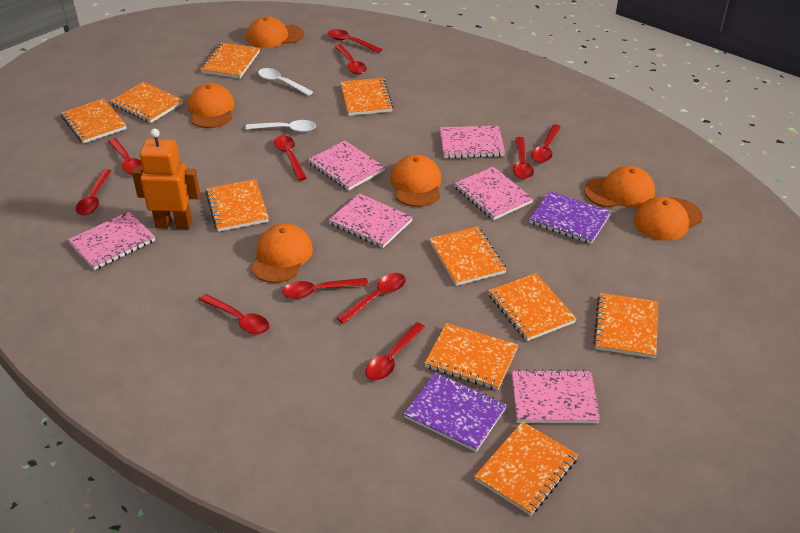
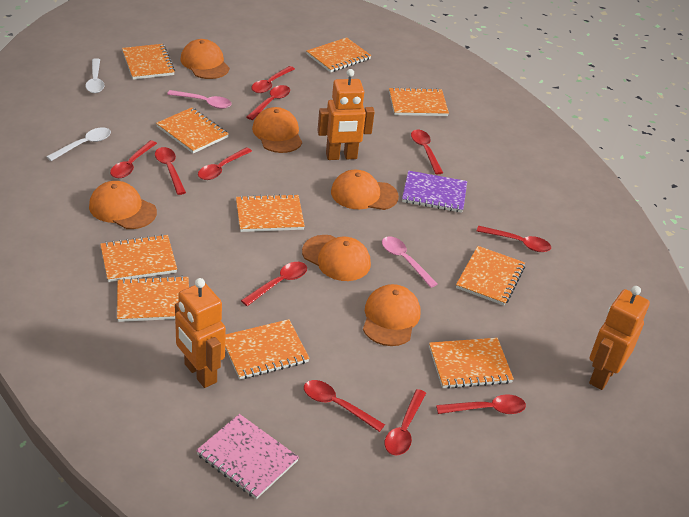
orange robot: [132,129,200,229] = 1 -> [175,278,226,388] [317,69,375,160] [589,286,650,390] = 3
pink notebook: [68,211,155,270] [308,140,385,191] [329,193,413,248] [440,125,505,158] [454,166,533,220] [512,369,600,423] = 6 -> [196,414,299,499] = 1
pink spoon: none = 0 -> [167,90,232,109] [382,236,438,288] = 2
purple notebook: [404,372,507,452] [529,191,611,244] = 2 -> [402,171,467,213] = 1

